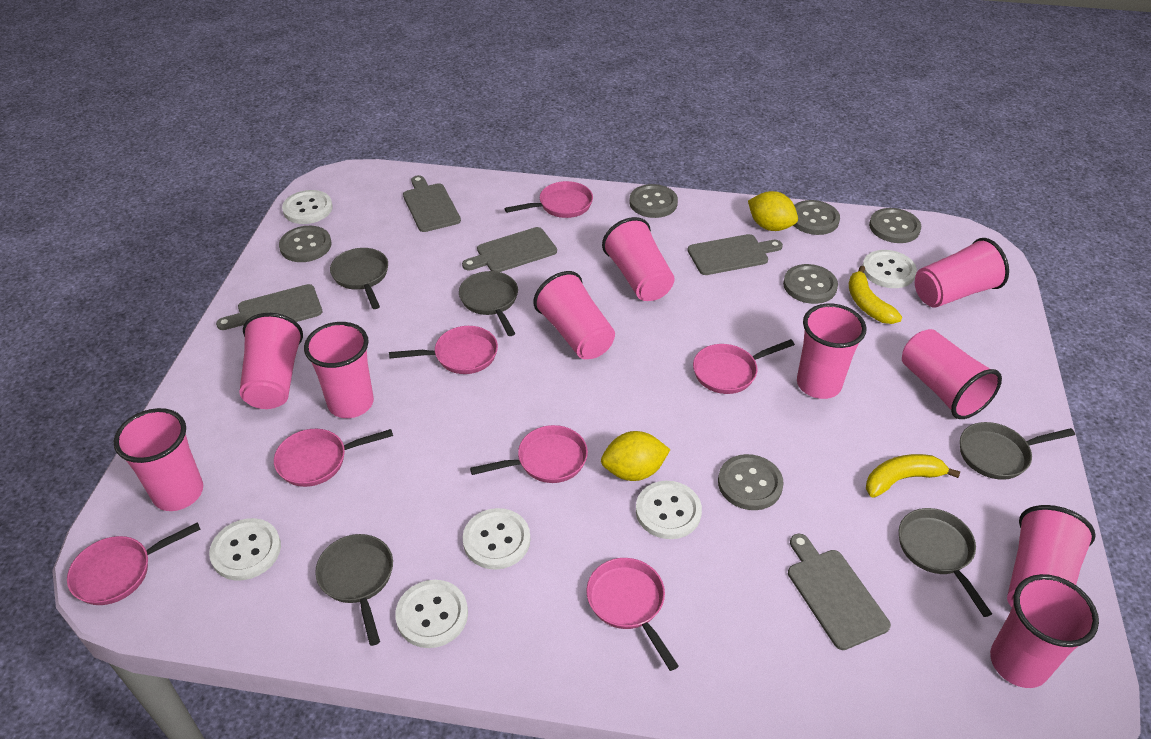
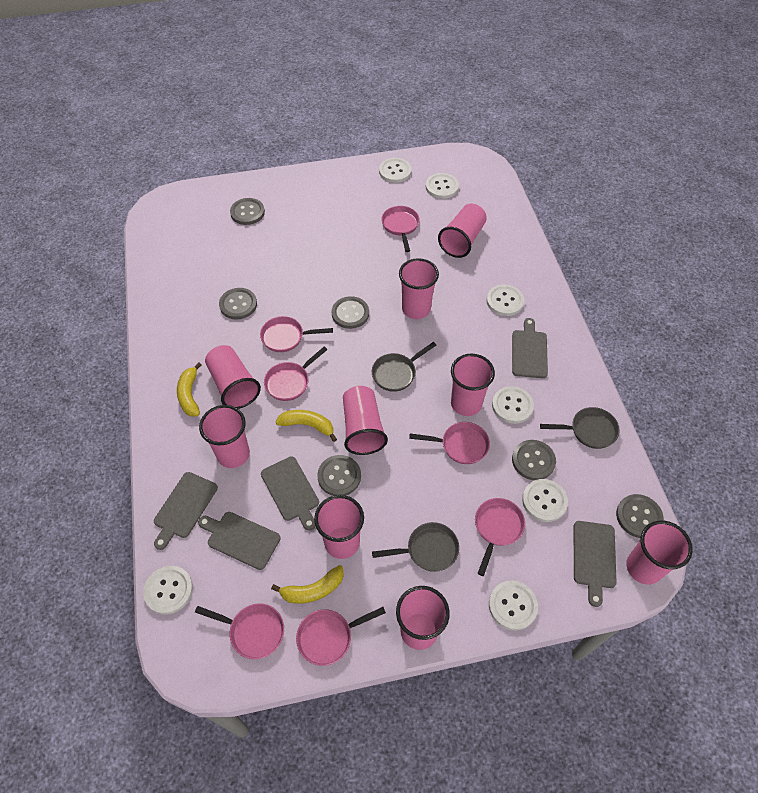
grey pan: [315,534,393,646] [330,248,388,309] [459,271,518,336] [899,508,992,617] [960,422,1075,480] = 5 -> [372,342,437,392] [372,522,459,572] [540,407,620,449] = 3
pink cup: [114,408,203,511] [240,313,303,409] [304,322,374,418] [533,271,615,359] [602,217,675,301] [797,304,866,399] [902,329,1002,419] [915,238,1009,308] [990,574,1099,688] [1007,505,1096,607] = 10 -> [199,405,250,468] [205,345,261,409] [314,495,364,559] [343,386,388,455] [396,586,450,650] [399,258,439,319] [438,204,487,258] [451,354,495,416] [626,521,693,585] = 9
white button: [209,518,281,581] [282,190,333,224] [395,580,468,648] [463,508,530,570] [636,481,702,539] [862,250,917,288] = 6 -> [143,566,193,615] [379,158,412,183] [426,173,459,199] [486,284,524,316] [489,581,538,631] [492,386,534,424] [522,479,568,522] = 7
yellow banana: [849,266,902,324] [866,454,960,498] = 2 -> [177,363,201,417] [271,565,344,604] [276,410,337,442] = 3
yellow lemon: [601,431,670,481] [748,191,798,231] = 2 -> none = 0

